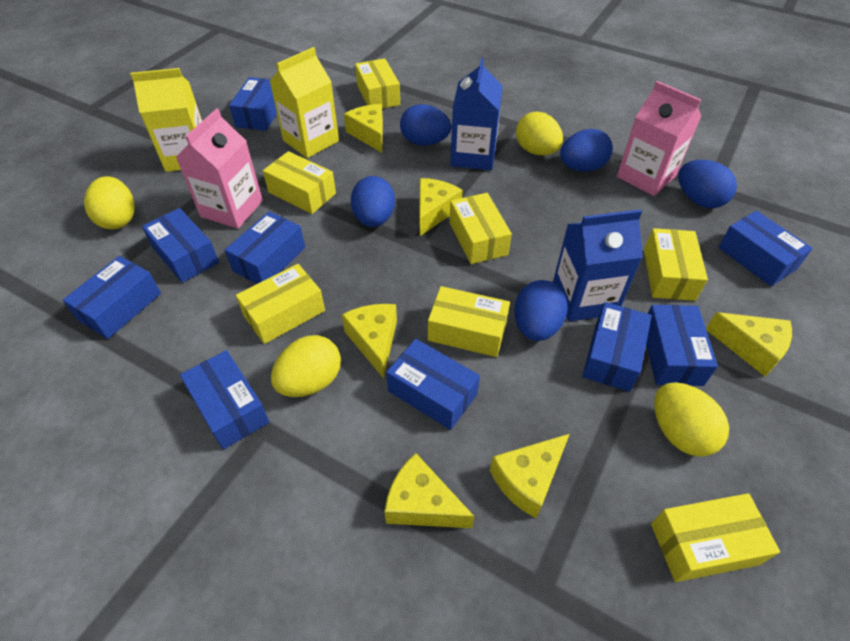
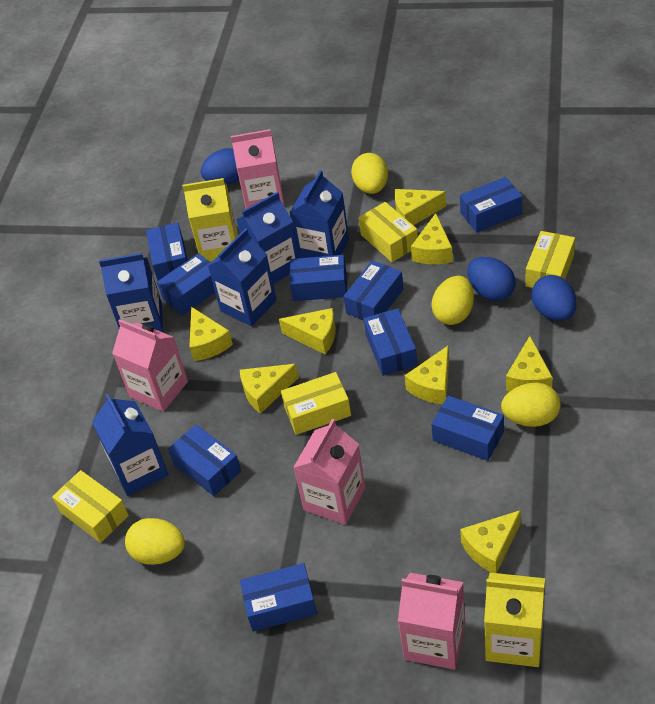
blue carton: [450,58,503,170] [553,209,643,321] = 2 -> [92,393,169,496] [99,253,163,332] [208,228,276,326] [236,192,299,284] [290,170,349,258] = 5
blue egg: [351,176,395,227] [400,104,451,146] [514,280,568,341] [560,129,613,172] [678,160,737,208] = 5 -> [201,148,239,185] [467,257,516,301] [531,275,577,321] = 3
pink carton: [176,108,263,229] [617,81,702,196] = 2 -> [112,319,188,412] [231,129,284,209] [293,419,365,525] [398,573,465,670] = 4
yellow box: [236,264,325,344] [263,151,336,214] [355,58,400,109] [428,286,510,357] [449,193,512,264] [644,228,708,301] [651,493,780,582] = 7 -> [52,470,129,543] [281,372,351,435] [359,202,418,262] [525,231,575,288] = 4
yellow cheese: [342,304,397,379] [344,104,383,153] [384,453,475,528] [420,178,463,236] [490,434,570,518] [706,312,792,376] = 6 -> [189,307,233,361] [240,364,299,414] [279,308,336,354] [394,189,446,225] [404,346,449,404] [411,213,453,264] [460,510,521,573] [506,336,553,391] = 8

